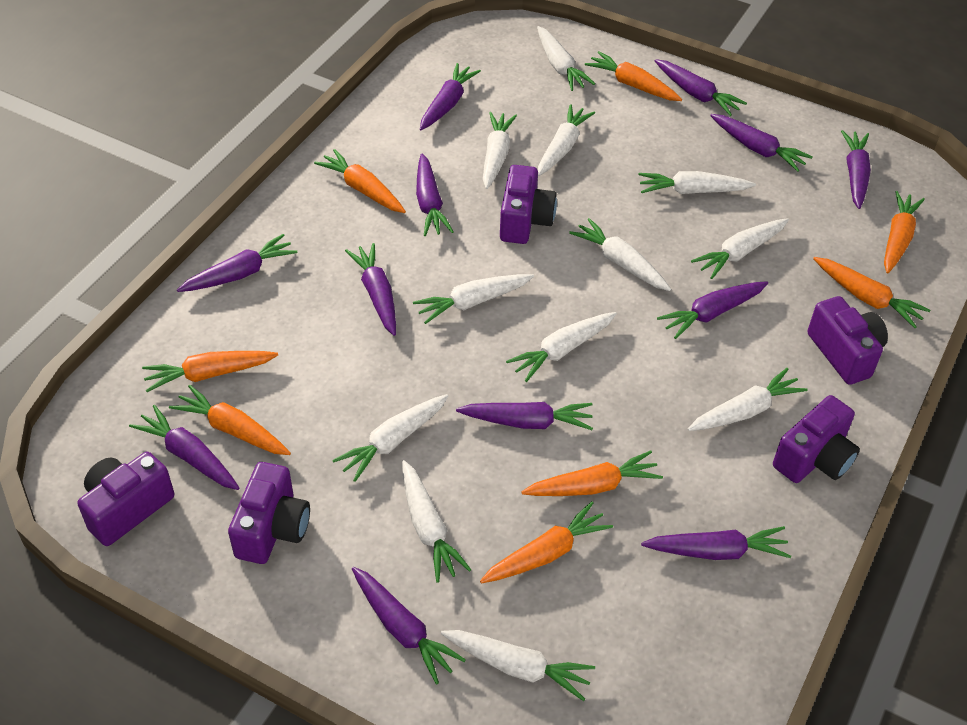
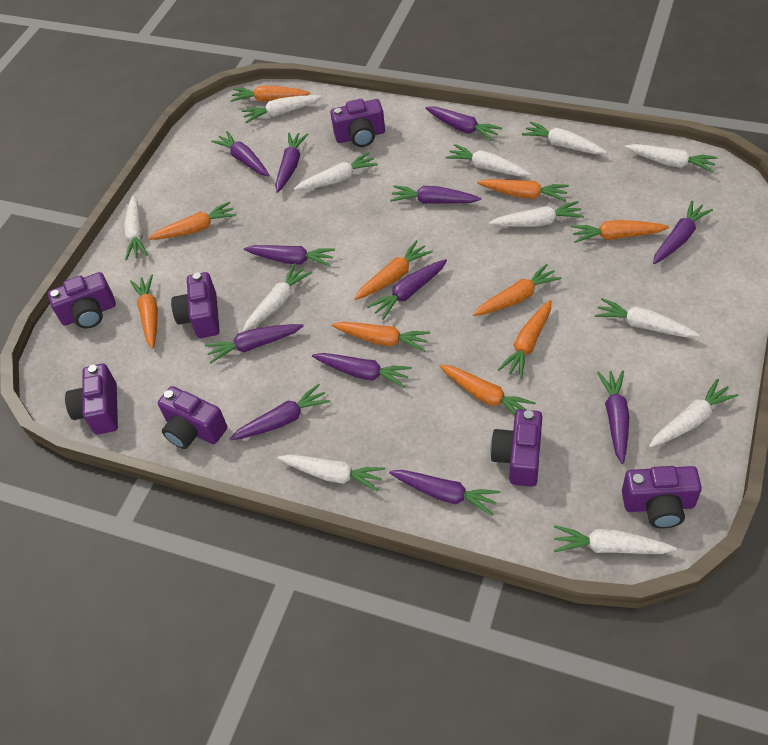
orange carrot: [142,351,278,392] [169,385,291,455] [314,149,406,213] [480,501,613,583] [521,450,663,496] [585,51,682,101] [813,257,930,328] [884,191,925,273] = 8 -> [130,274,158,349] [148,201,236,240] [230,85,311,102] [331,322,430,352] [354,240,433,300] [439,365,536,415] [473,264,561,316] [477,179,569,201] [498,300,551,379] [571,220,669,243] = 10
purple camera: [77,452,174,546] [228,462,310,564] [500,165,557,244] [773,395,860,483] [808,296,888,385] = 5 -> [48,272,116,329] [65,364,118,435] [158,386,227,449] [171,272,219,338] [330,99,385,147] [490,409,542,487] [622,466,702,528] = 7

